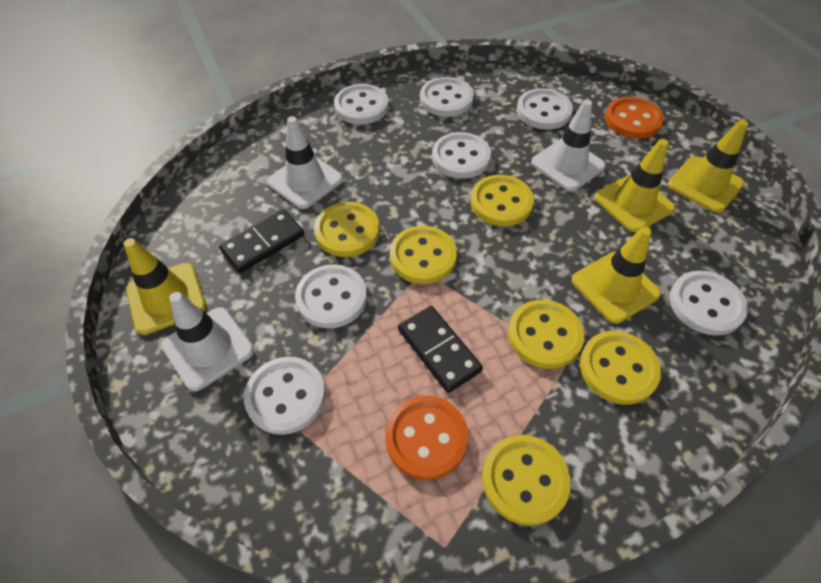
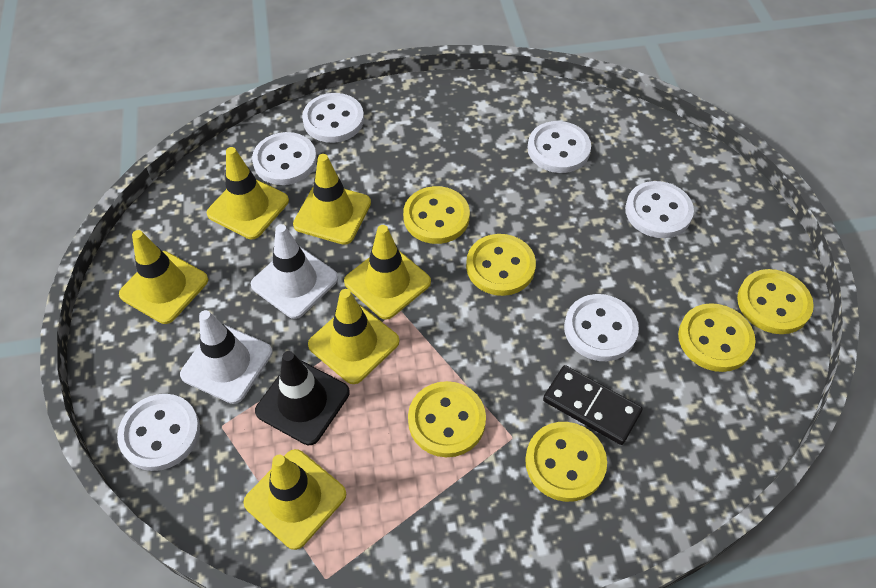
black domino: [219,210,305,273] [398,306,483,393] = 2 -> [543,365,642,445] = 1
black traffic cone: none = 0 -> [255,351,350,445] = 1
orange button: [385,396,468,480] [605,97,664,139] = 2 -> none = 0
white button: [244,357,325,435] [295,264,367,328] [334,84,389,124] [420,77,474,117] [432,132,491,179] [516,88,573,130] [669,271,748,336] = 7 -> [117,394,200,471] [252,132,317,185] [302,93,364,143] [528,121,591,173] [564,294,639,361] [625,181,694,238] = 6
white traffic cone: [161,292,254,391] [267,116,343,209] [531,100,606,191] = 3 -> [180,310,273,404] [251,224,338,319] = 2
yellow traffic cone: [124,238,206,335] [572,226,661,324] [595,139,675,232] [668,120,748,213] = 4 -> [119,230,208,324] [207,147,289,239] [243,449,346,550] [293,154,371,245] [308,289,399,384] [344,225,431,320] = 6

